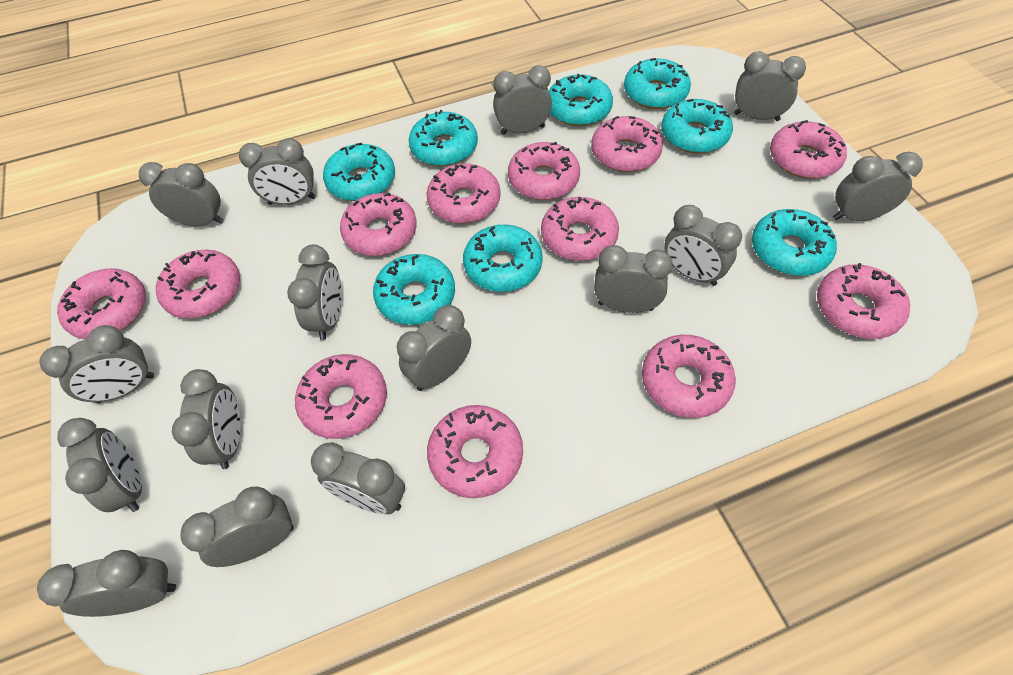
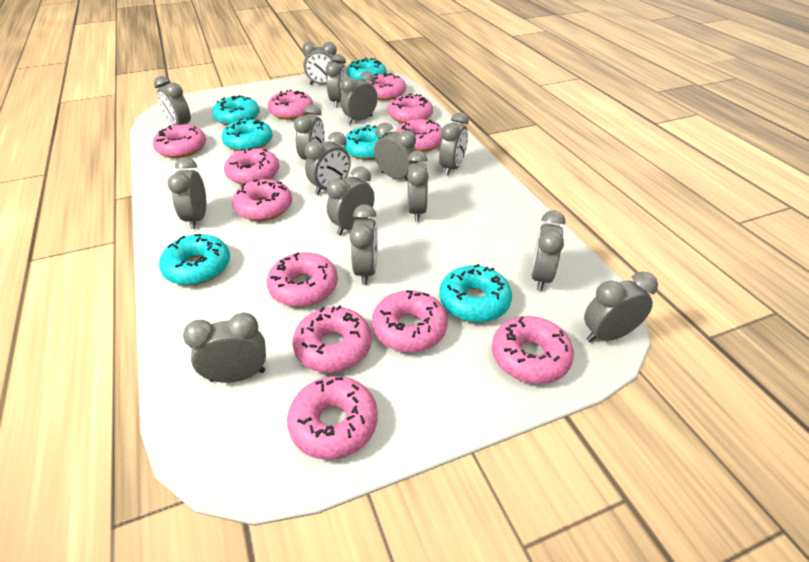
turquoise donut: [323,143,395,201] [373,254,455,325] [408,110,478,166] [463,224,543,292] [549,74,613,126] [624,58,691,109] [662,99,733,154] [752,209,837,276] = 8 -> [159,234,230,285] [212,95,260,125] [222,118,272,151] [343,125,388,160] [347,58,386,81] [439,264,512,322] = 6

